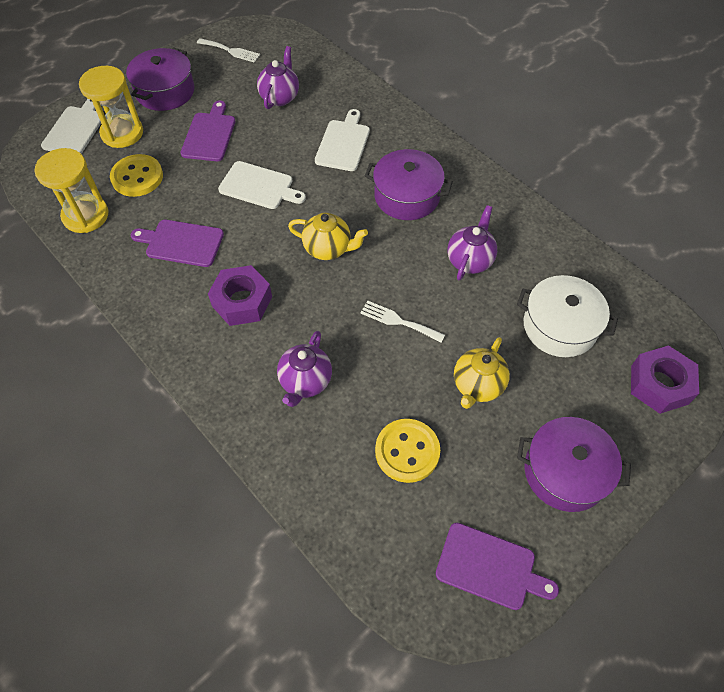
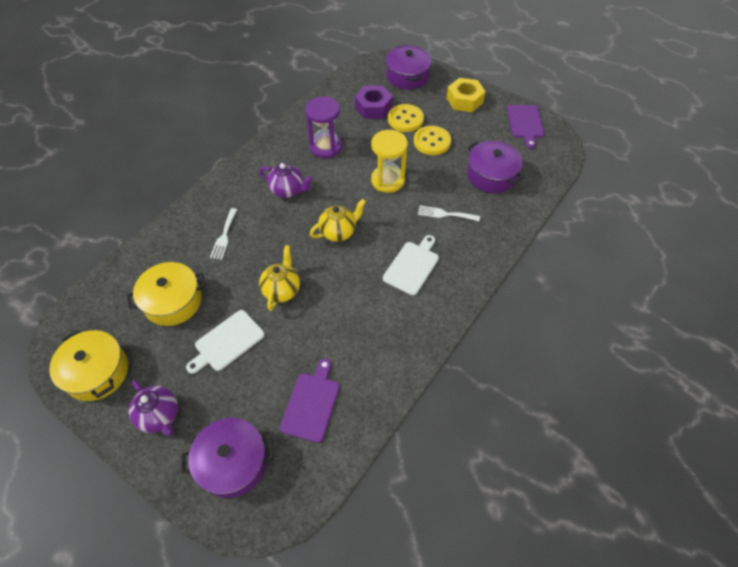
purple cutting board: [131,220,224,267] [180,101,235,161] [436,523,559,610] = 3 -> [280,359,340,443] [507,105,545,148] = 2
purple hourglass: none = 0 -> [305,97,342,158] = 1
purple nut: [208,265,272,326] [631,345,699,414] = 2 -> [355,86,393,119] = 1
purple teapot: [257,46,299,109] [277,331,332,407] [447,205,497,280] = 3 -> [129,380,178,436] [259,163,313,198] = 2
white cutting board: [41,99,101,154] [218,161,306,209] [315,109,370,171] = 3 -> [186,310,265,374] [383,235,439,295] = 2
white pot: [517,275,618,357] = 1 -> none = 0
yellow hourglass: [34,148,109,233] [79,66,143,148] = 2 -> [371,130,408,193] = 1
yellow nut: none = 0 -> [447,78,486,112] = 1
yellow pot: none = 0 -> [49,330,128,401] [127,262,206,326] = 2

